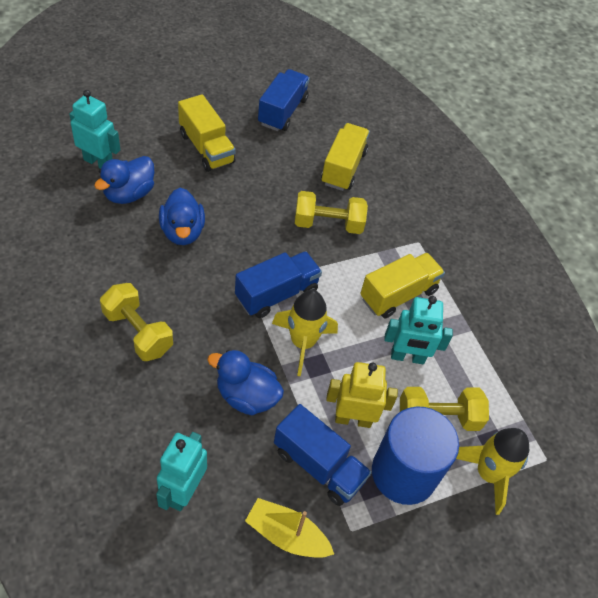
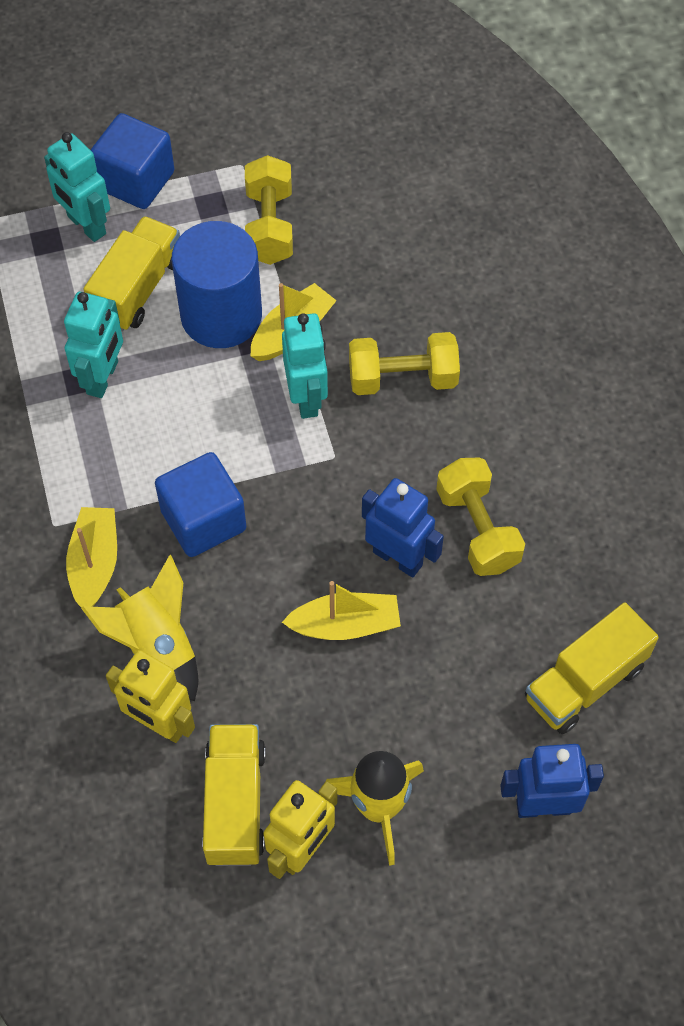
blue cube: none = 0 -> [91,113,174,209] [155,452,246,557] = 2
blue duck: [94,156,155,204] [159,188,205,245] [207,350,284,415] = 3 -> none = 0
blue robot: none = 0 -> [362,478,444,578] [500,744,604,818] = 2
blue truck: [235,251,322,318] [258,69,310,131] [274,404,372,506] = 3 -> none = 0
yellow boat: [245,498,334,558] = 1 -> [66,507,117,607] [251,283,337,361] [282,581,401,640] = 3
yellow robot: [326,362,398,428] = 1 -> [106,650,195,743] [263,780,337,879] = 2

